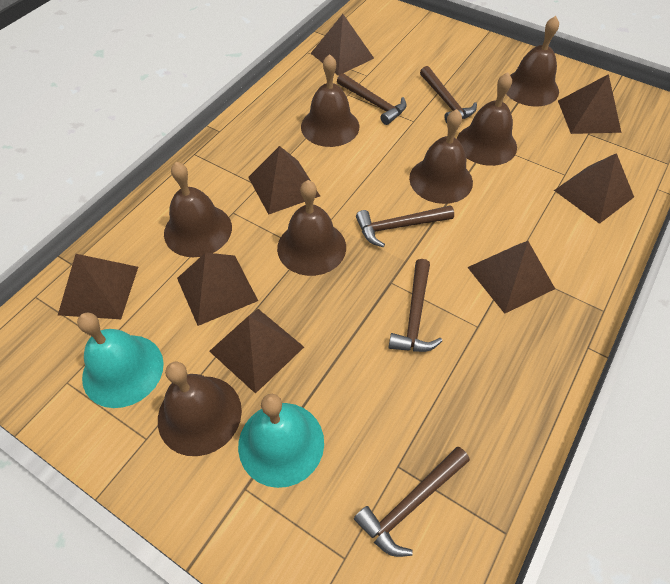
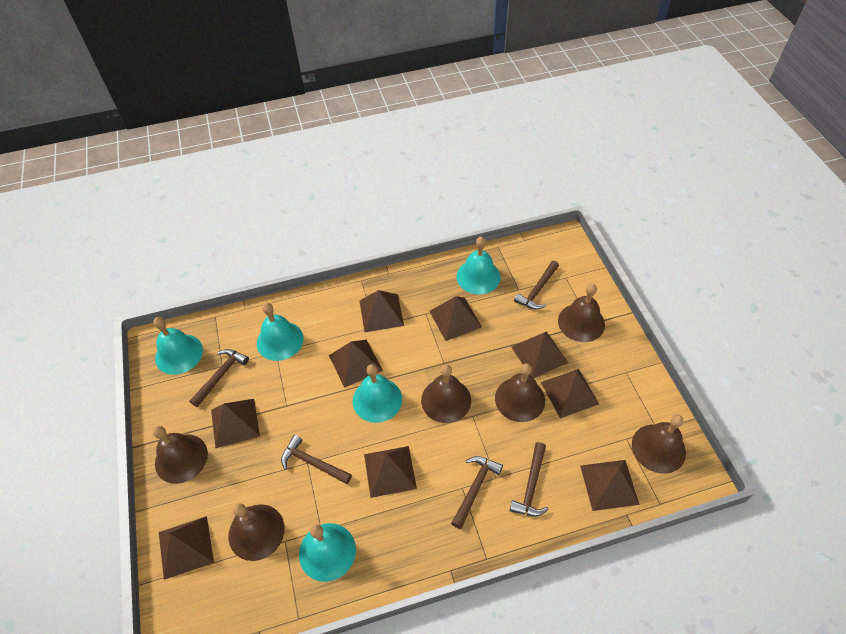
brown bell: [158,362,242,456] [164,162,232,257] [277,180,346,276] [301,54,359,147] [409,109,473,204] [457,72,517,166] [506,16,559,107] = 7 -> [153,426,208,484] [228,503,285,561] [421,364,471,423] [495,363,545,422] [558,284,605,342] [632,414,686,474] = 6
brown pyramid: [58,254,138,319] [177,253,258,326] [209,309,304,394] [248,146,320,214] [311,14,374,76] [467,241,555,314] [554,153,634,224] [558,74,622,134] = 8 -> [159,516,214,580] [211,399,260,448] [329,340,383,388] [360,290,404,332] [364,446,417,498] [429,296,482,341] [512,332,568,378] [541,369,599,418] [580,460,640,511] = 9
turquoise bell: [77,313,164,408] [238,394,324,488] = 2 -> [153,317,203,375] [257,303,303,361] [299,523,356,582] [353,364,402,423] [456,237,501,294] = 5

